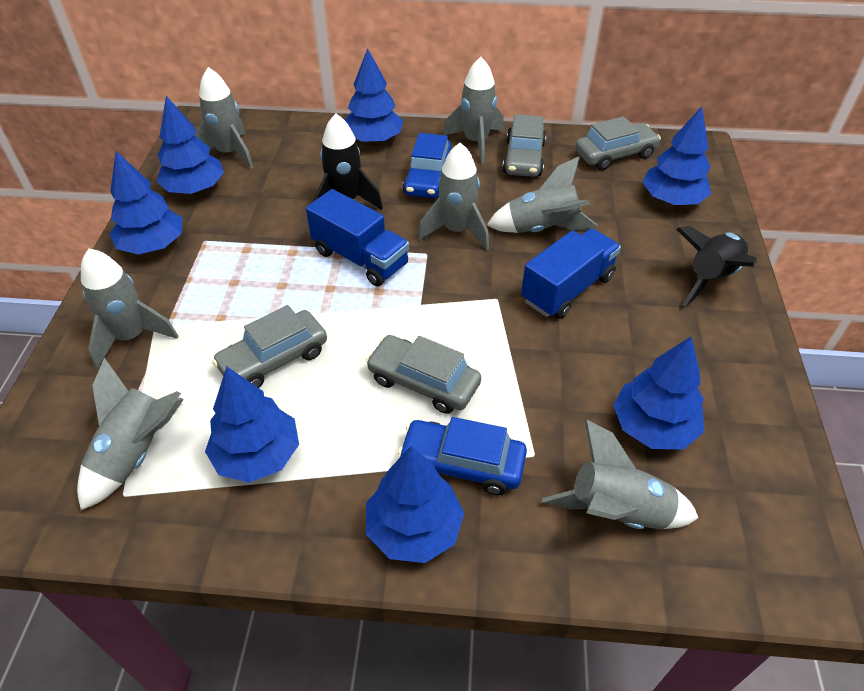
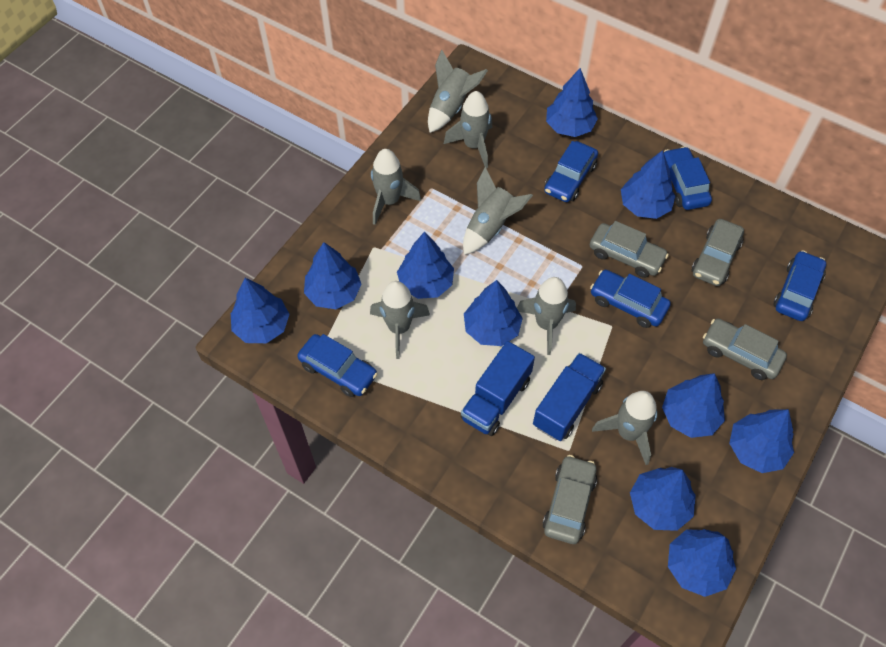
black rocket: [313,114,383,210] [676,226,757,307] = 2 -> none = 0
blue car: [398,417,527,495] [402,133,452,198] = 2 -> [297,334,378,397] [544,141,598,202] [590,270,671,328] [664,146,712,210] [773,250,826,321] = 5
blue tree: [109,151,182,254] [156,96,224,194] [205,366,299,483] [345,48,403,144] [366,446,464,563] [613,336,704,449] [643,106,711,205] = 7 -> [231,278,289,343] [304,242,362,309] [397,232,454,299] [464,280,523,346] [546,68,598,137] [621,150,675,219] [630,467,696,531] [662,373,725,438] [668,529,736,597] [729,409,794,473] = 10

